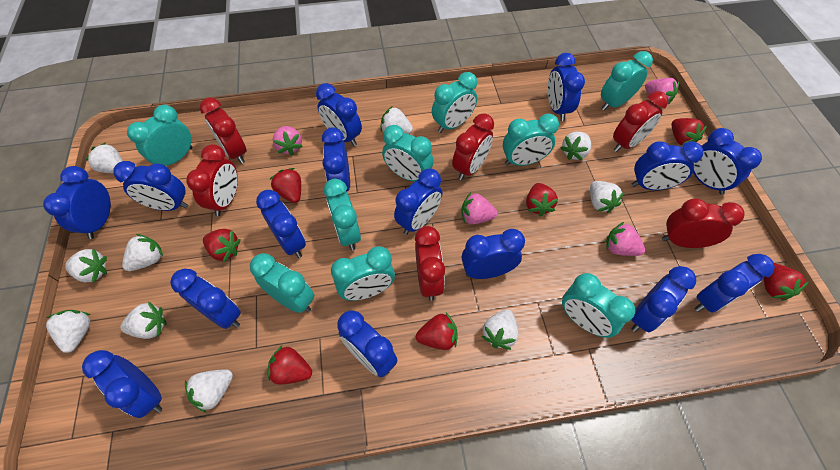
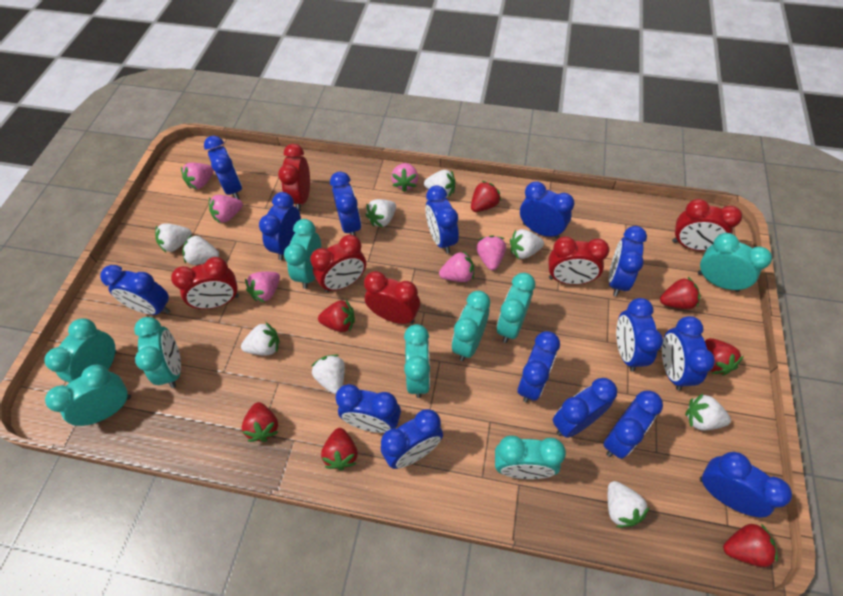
pink strawberry: [273,126,302,156] [461,192,498,224] [606,222,645,256] [645,78,679,104] = 4 -> [181,163,214,189] [209,195,243,223] [245,272,280,303] [391,163,418,192] [439,251,474,282] [476,235,506,270] = 6
white strawberry: [46,310,91,353] [65,249,107,283] [86,142,123,173] [120,302,167,339] [122,234,163,271] [185,369,233,413] [380,106,413,134] [481,309,519,350] [560,132,591,160] [590,181,624,213] = 10 -> [155,223,192,252] [182,235,219,265] [241,322,280,356] [311,354,345,394] [365,199,396,228] [424,170,456,198] [510,229,544,259] [608,481,650,528] [685,393,731,431] = 9

